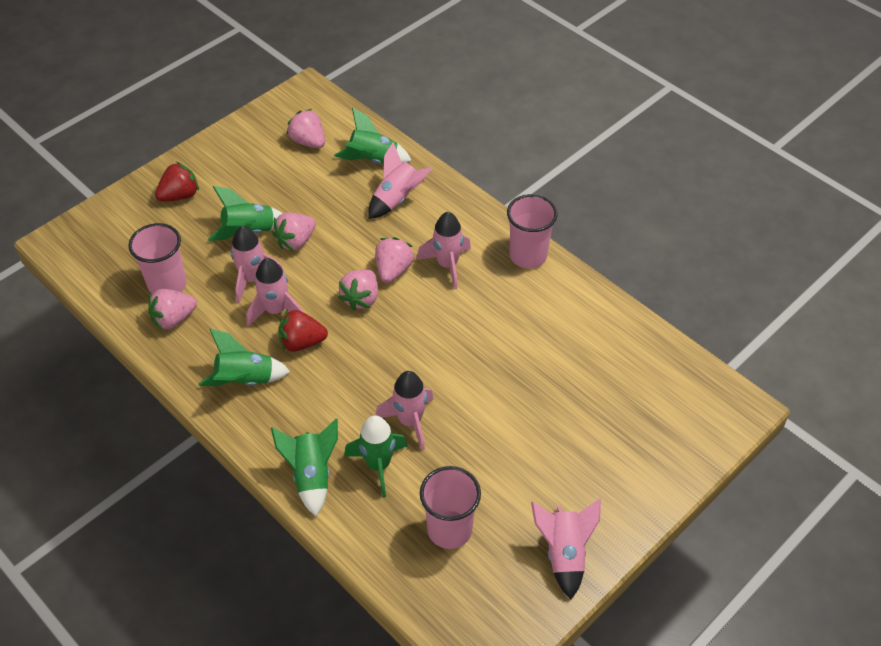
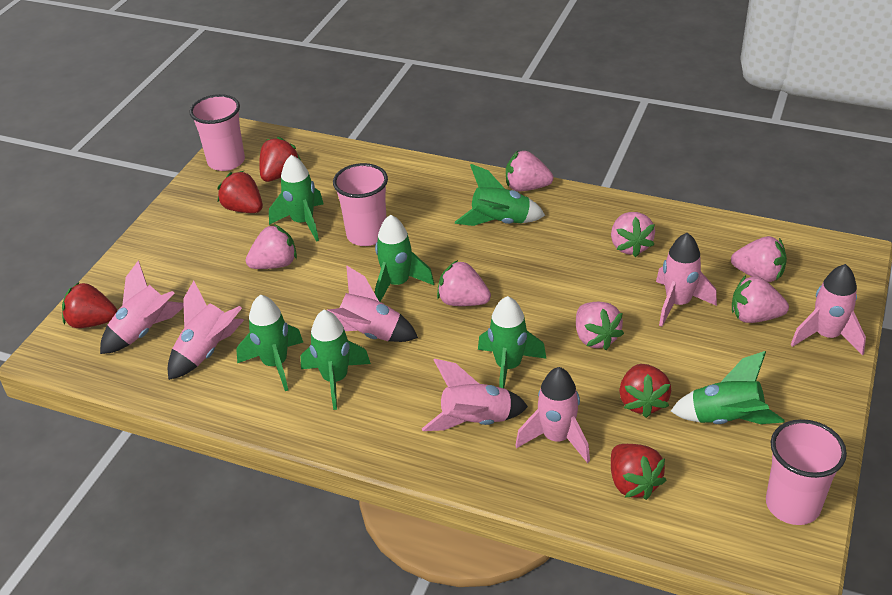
green rocket: [199,329,290,386] [208,186,283,241] [271,419,338,516] [334,108,412,164] [344,415,408,498] = 5 -> [236,295,303,391] [269,155,323,242] [300,310,371,410] [375,215,434,302] [455,164,545,226] [478,296,547,388] [670,351,784,424] = 7
pink rocket: [231,226,285,303] [246,258,303,327] [368,142,432,219] [376,371,433,451] [417,212,471,289] [531,498,601,599] = 6 -> [100,261,184,354] [168,281,244,380] [327,266,418,342] [422,359,528,431] [515,367,590,463] [656,233,717,327] [791,264,866,355] = 7
pink strawberry: [148,289,197,330] [272,212,316,251] [287,109,325,148] [338,269,378,311] [375,237,414,283] = 5 -> [246,224,297,269] [437,260,491,306] [506,151,554,191] [576,302,624,350] [611,212,655,257] [731,236,787,282] [732,275,789,323] = 7
red strawberry: [155,162,199,202] [278,310,328,352] = 2 -> [62,282,118,328] [217,171,263,213] [259,137,301,182] [611,444,666,500] [619,364,671,418] = 5

